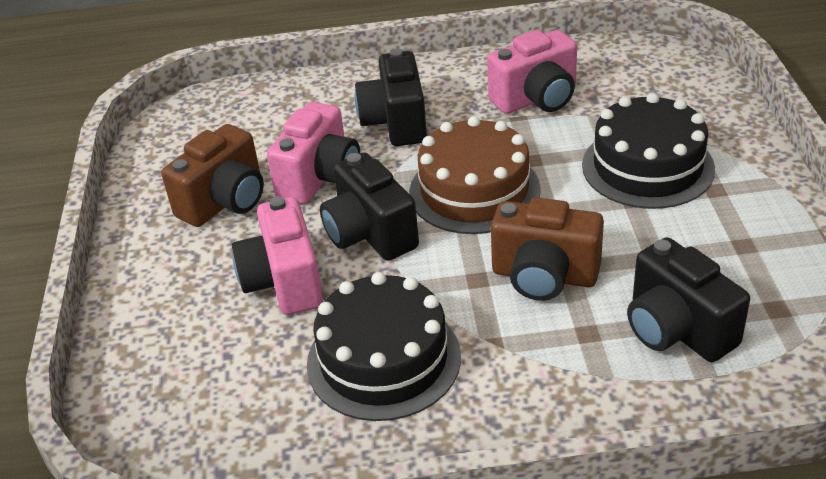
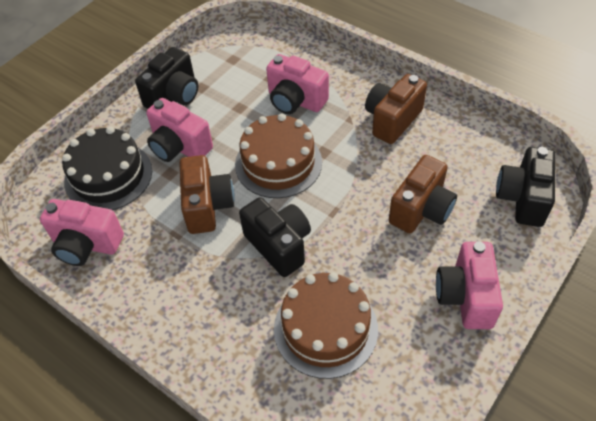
black cake: [307,272,461,421] [582,93,715,209] = 2 -> [62,126,152,210] = 1
brown cake: [409,116,541,234] = 1 -> [235,113,322,198] [274,272,378,379] = 2
brown camera: [161,124,264,227] [491,197,604,301] = 2 -> [179,155,235,234] [365,74,427,144] [389,155,457,233] = 3
pink camera: [232,196,323,315] [267,102,360,204] [487,30,577,114] = 3 -> [40,199,124,266] [146,98,213,162] [266,54,329,114] [436,242,503,329] = 4

